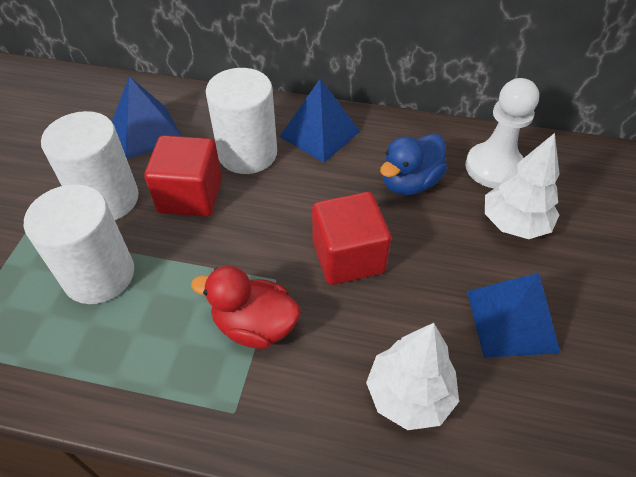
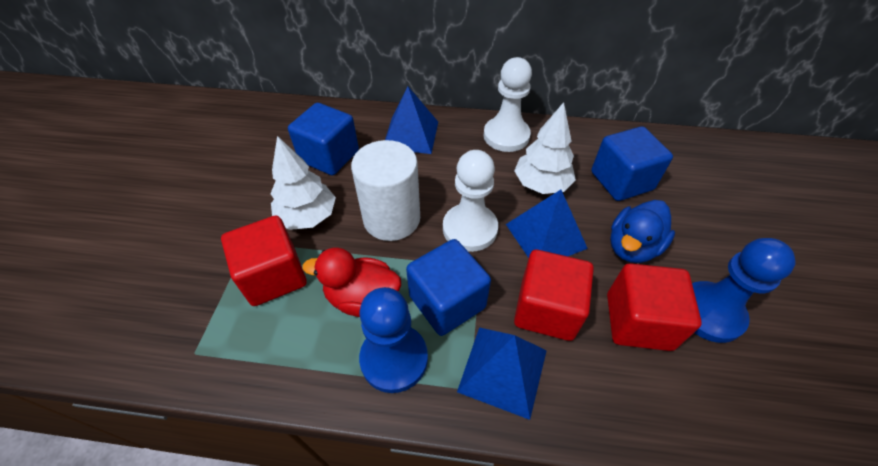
blue cube: none = 0 -> [288,103,359,175] [406,239,491,336] [591,126,673,201] = 3
blue pawn: none = 0 -> [359,287,428,393] [692,238,796,343] = 2
red cube: [145,135,222,217] [312,192,391,285] = 2 -> [221,216,307,306] [514,250,594,341] [607,263,702,351] = 3
white cylinder: [24,184,134,304] [41,111,139,220] [206,68,277,174] = 3 -> [351,140,420,241] = 1
white pawn: [465,78,539,188] = 1 -> [443,150,498,252] [484,57,532,152] = 2

